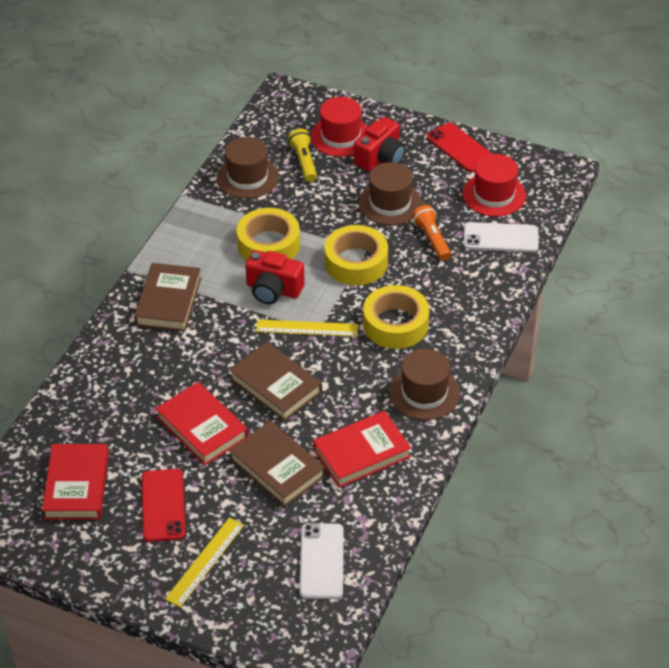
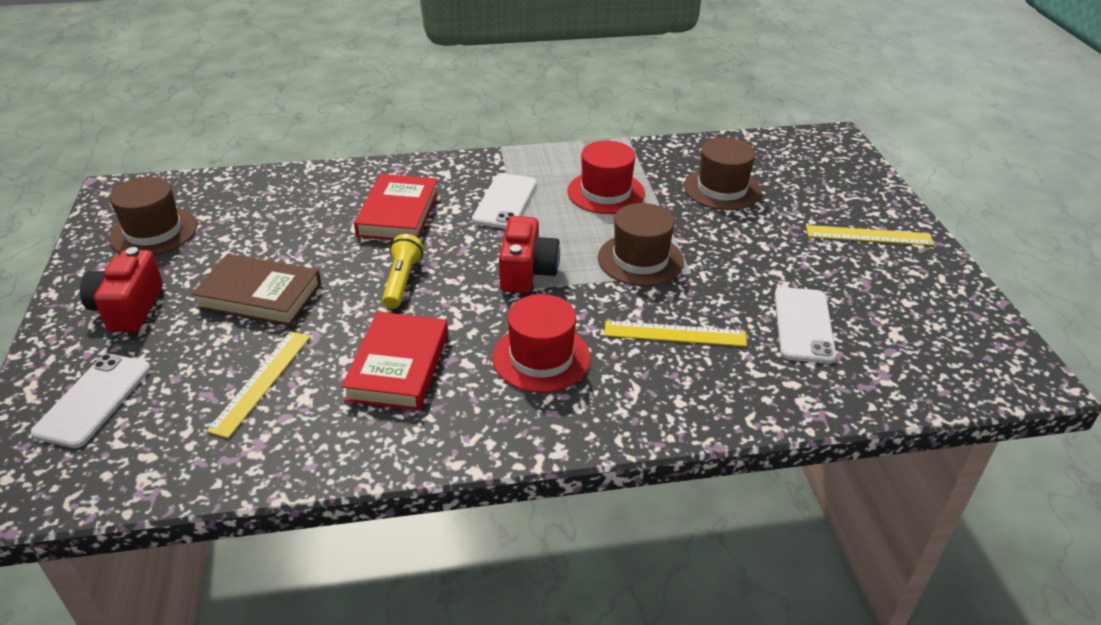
brown book: [134,263,201,331] [229,342,322,421] [229,421,326,507] = 3 -> [192,254,321,326] = 1
orange flashlight: [412,205,451,261] = 1 -> none = 0
red book: [42,444,109,520] [155,382,248,465] [313,411,411,488] = 3 -> [342,312,448,411] [354,174,438,240] = 2
red phone: [142,469,186,542] [427,122,492,172] = 2 -> none = 0
white phone: [299,523,344,599] [463,222,539,252] = 2 -> [31,354,151,448] [472,173,537,229] [775,287,836,364] = 3
yellow ruler: [165,518,244,607] [256,319,358,337] = 2 -> [206,331,310,438] [604,320,747,347] [806,225,934,246] = 3
yellow tape: [237,208,300,261] [324,225,388,285] [363,285,429,349] = 3 -> none = 0

